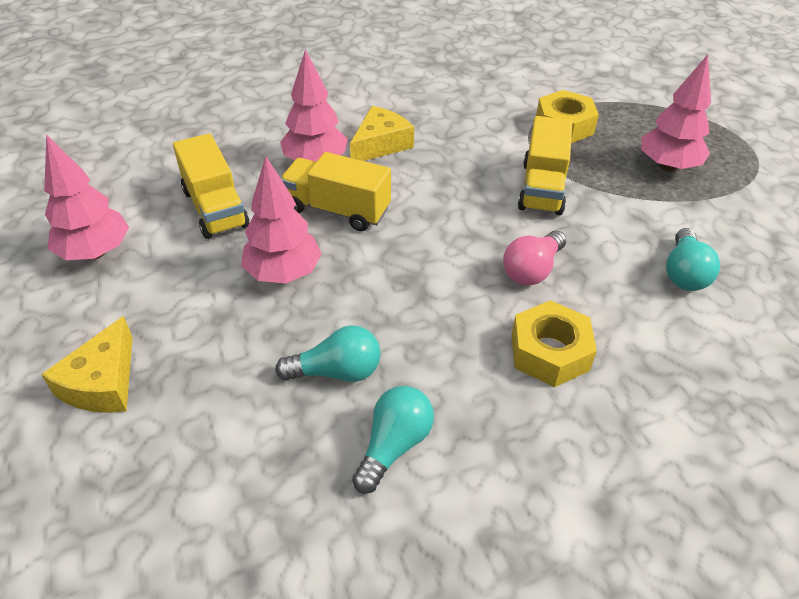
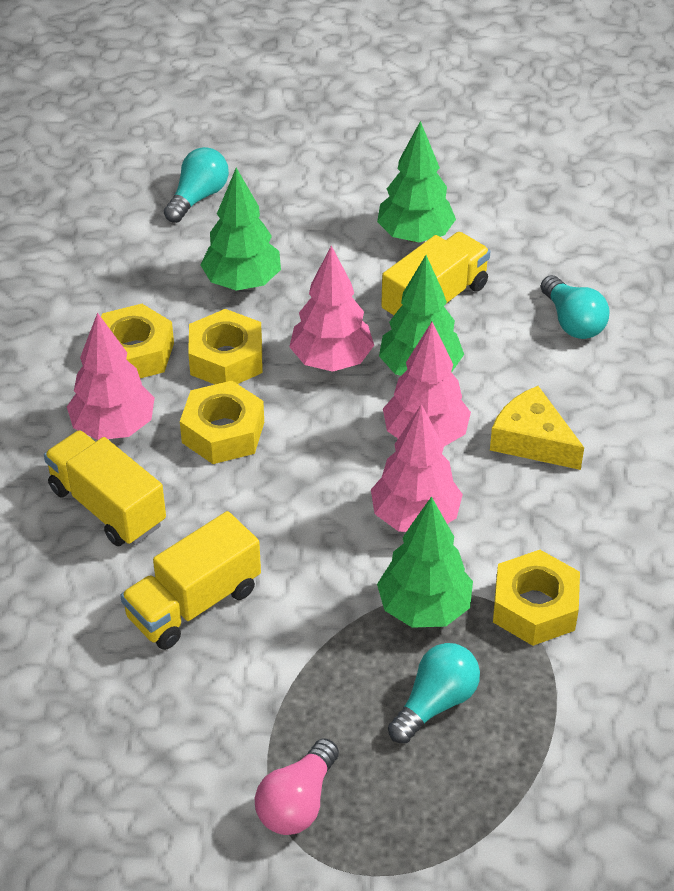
green tree: none = 0 -> [200,168,281,291] [377,121,456,242] [377,496,473,628] [379,255,464,376] = 4
yellow cheese: [41,316,133,413] [350,106,414,161] = 2 -> [490,386,584,470] = 1
yellow nut: [512,300,597,387] [536,90,599,143] = 2 -> [101,304,174,378] [180,381,264,464] [188,309,263,384] [493,550,580,646] = 4

